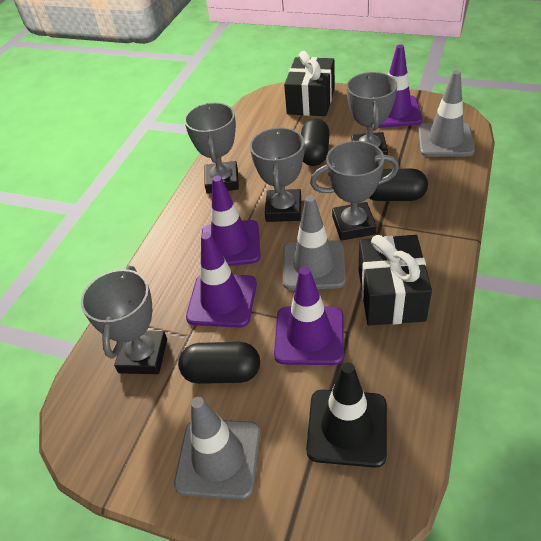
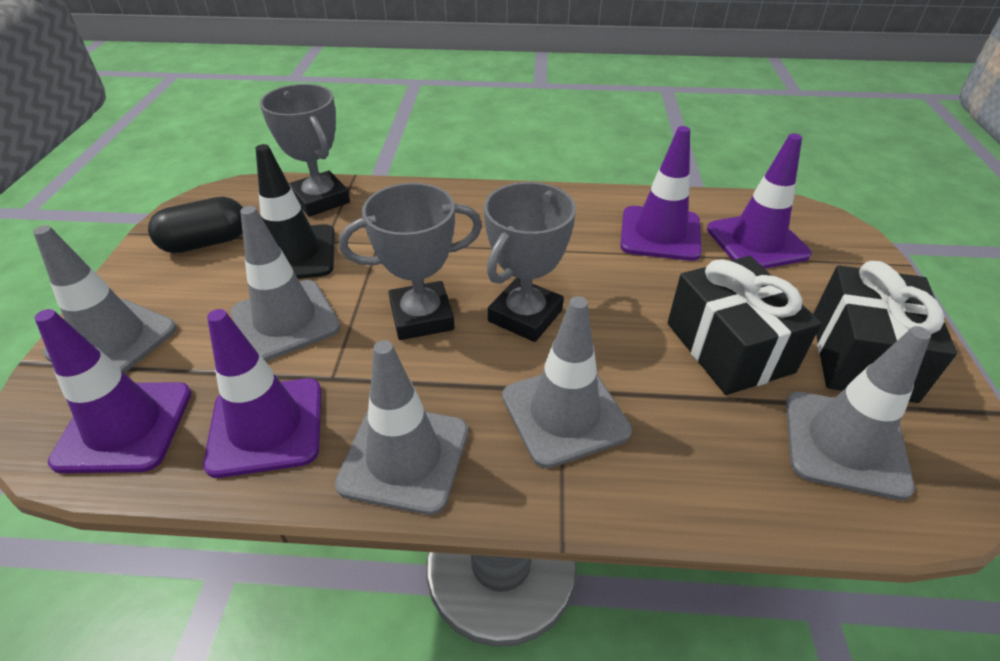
black capsule: [178,342,260,384] [301,118,330,166] [369,169,428,201] = 3 -> [148,197,243,253] = 1
grey traffic cone: [174,397,261,500] [283,195,346,290] [418,70,475,157] = 3 -> [33,225,177,373] [230,206,341,362] [335,340,468,515] [502,296,632,468] [786,326,931,500] = 5
grey trophy: [81,266,167,374] [184,103,239,193] [250,127,304,222] [310,141,399,241] [347,72,397,155] = 5 -> [260,84,350,217] [339,183,482,340] [484,182,576,342] = 3

